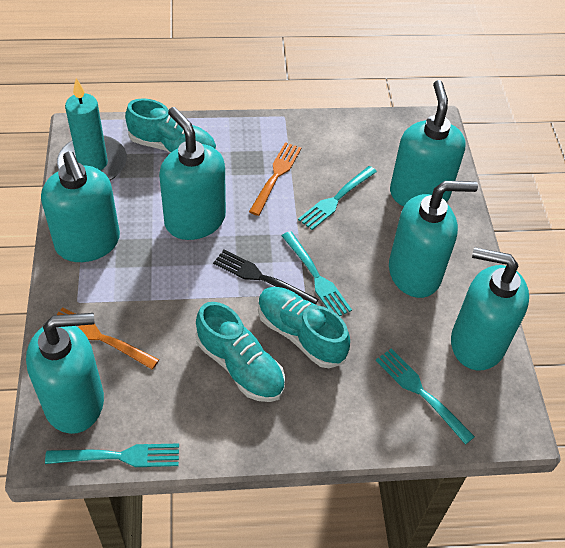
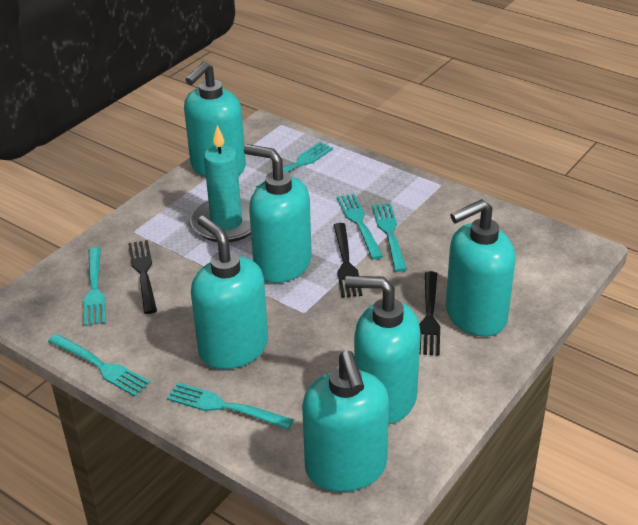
black fork: [213,250,319,304] = 1 -> [128,240,157,314] [334,223,362,297] [419,271,440,356] = 3
orange fork: [57,307,159,370] [249,142,302,216] = 2 -> none = 0
turquoise fork: [45,443,179,467] [282,231,352,316] [298,166,377,230] [376,348,475,445] = 4 -> [48,334,150,396] [83,247,105,326] [167,383,294,430] [256,142,333,187] [337,194,383,260] [372,203,407,272] = 6
turquoise shoe: [125,98,216,153] [195,302,285,402] [258,287,350,368] = 3 -> none = 0

